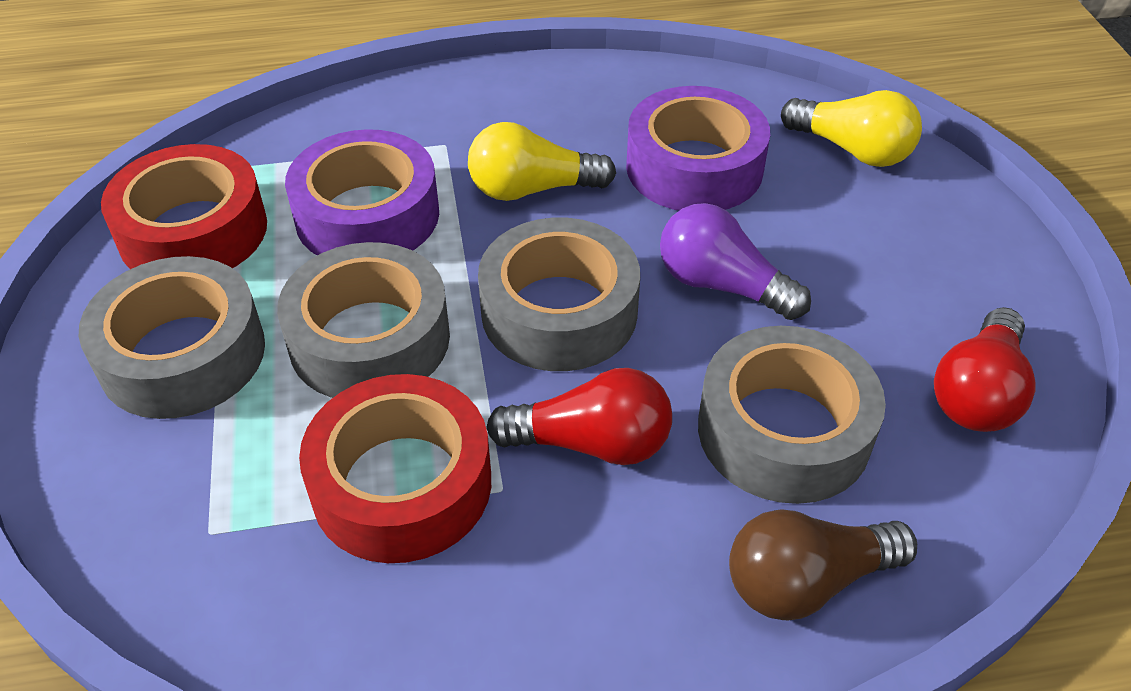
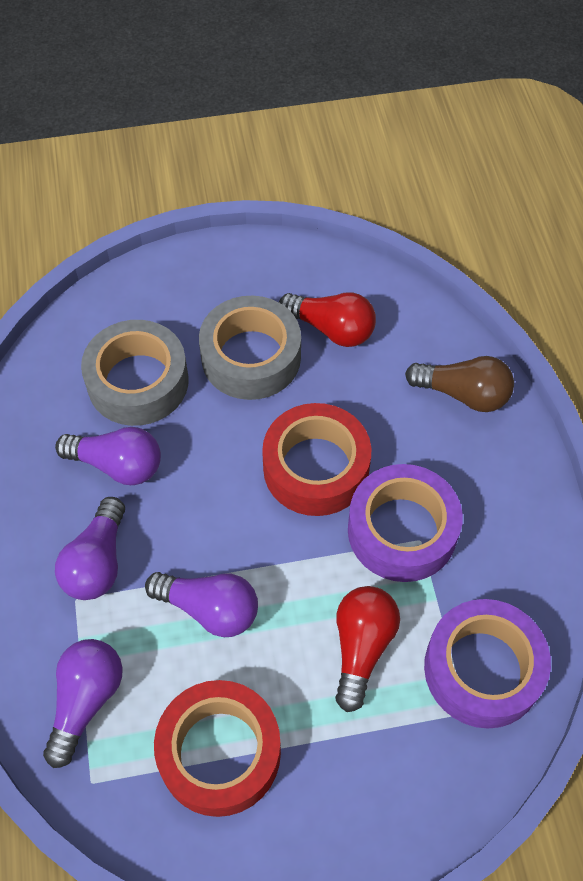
grey tape: [79,256,265,419] [277,242,450,398] [478,218,640,371] [698,326,886,504] = 4 -> [81,320,189,426] [199,296,301,400] = 2
purple light bulb: [660,203,811,320] = 1 -> [43,639,123,768] [55,427,161,485] [55,497,125,600] [145,572,258,637] = 4
yellow light bulb: [468,122,616,201] [781,90,922,167] = 2 -> none = 0

